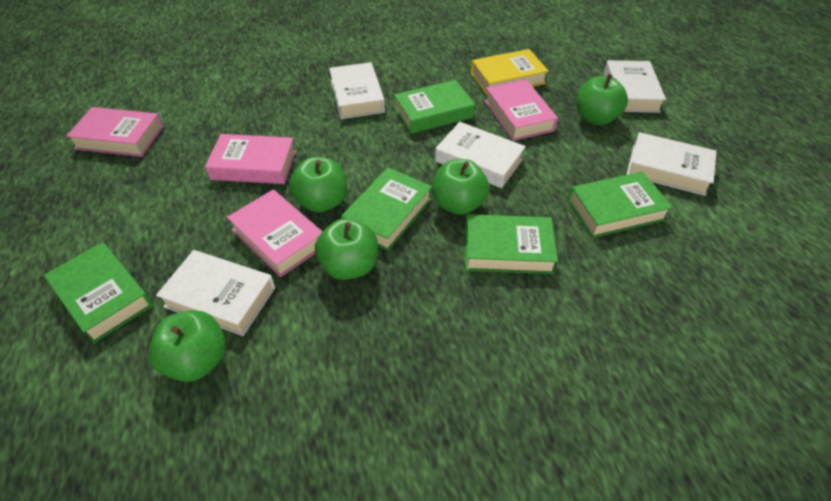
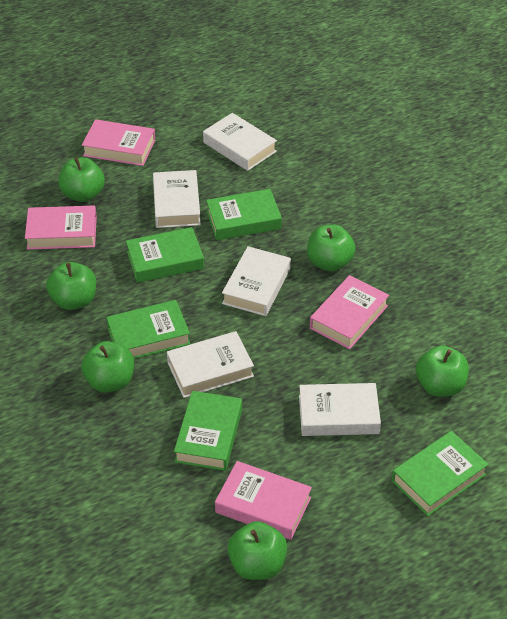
green apple: [148,310,226,382] [289,157,347,213] [315,219,378,280] [432,159,489,215] [577,74,628,125] = 5 -> [46,262,96,310] [59,157,105,202] [81,341,134,392] [227,521,287,580] [307,225,356,271] [416,346,469,397] = 6
yellow book: [471,49,549,95] = 1 -> none = 0

